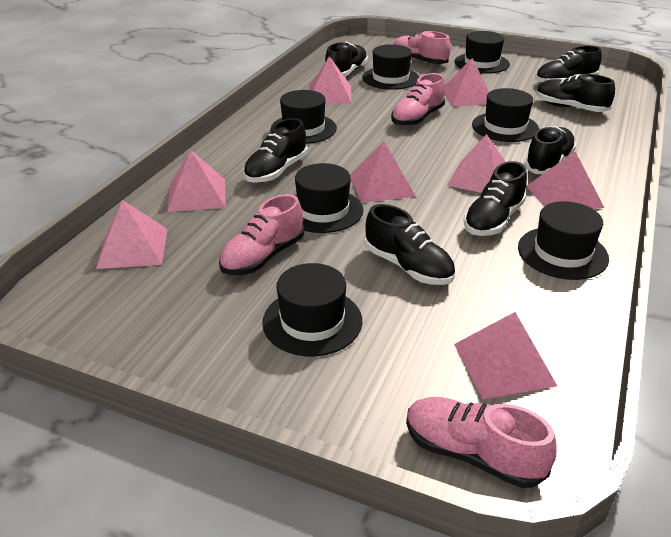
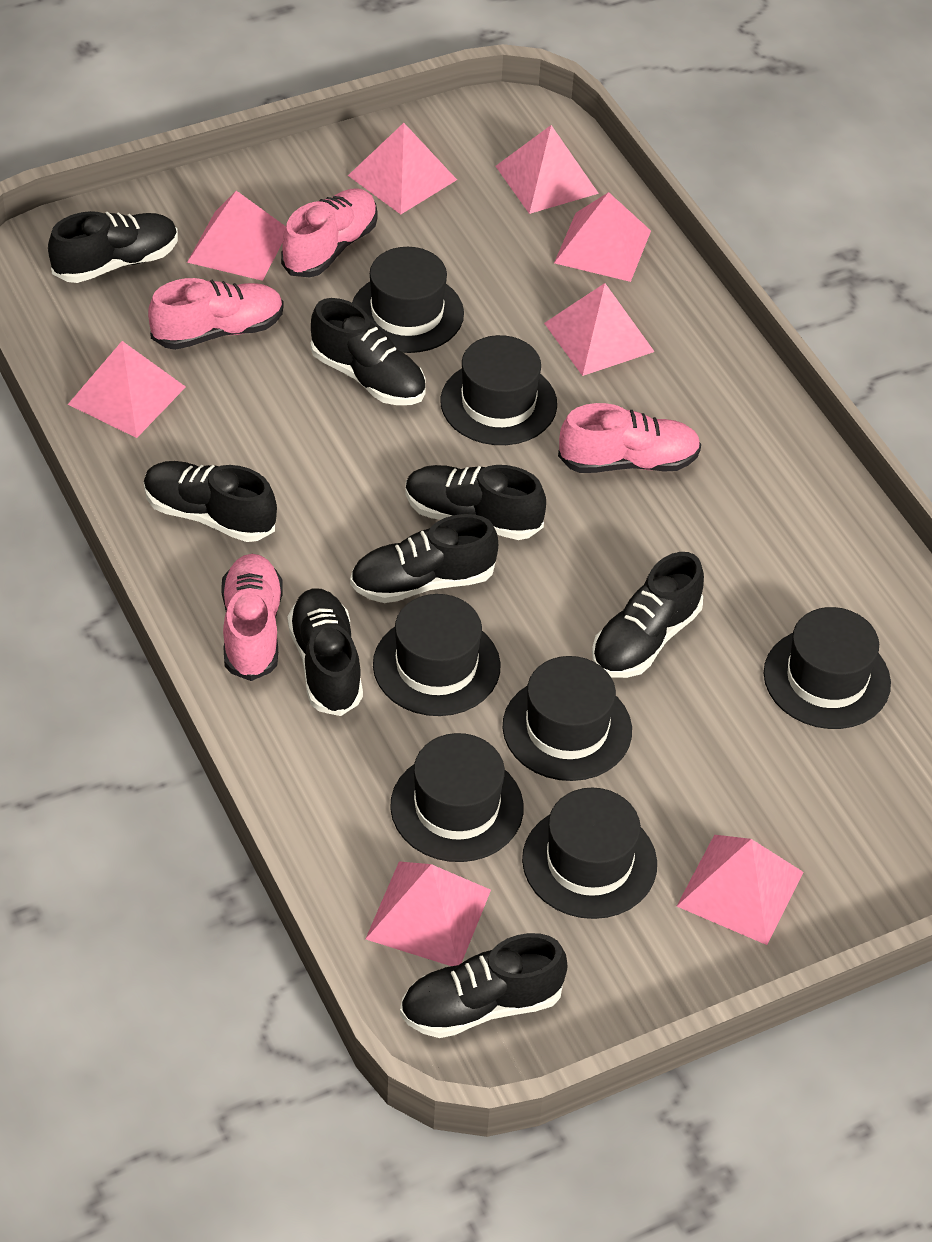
black shoe: [243,118,308,183] [325,42,368,77] [365,204,455,285] [464,161,527,236] [524,126,576,174] [535,46,602,83] [536,74,615,112] = 7 -> [48,211,178,283] [144,461,277,542] [288,588,363,716] [311,298,426,405] [350,514,498,603] [400,933,567,1038] [405,465,546,540] [592,552,704,678] = 8

